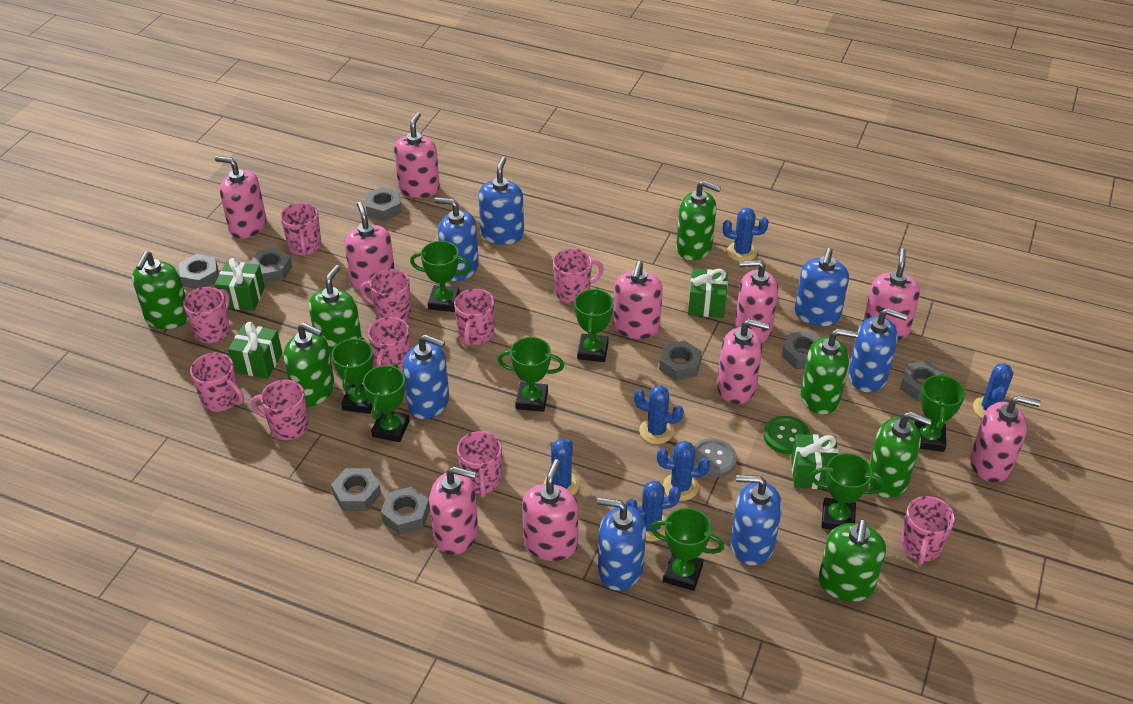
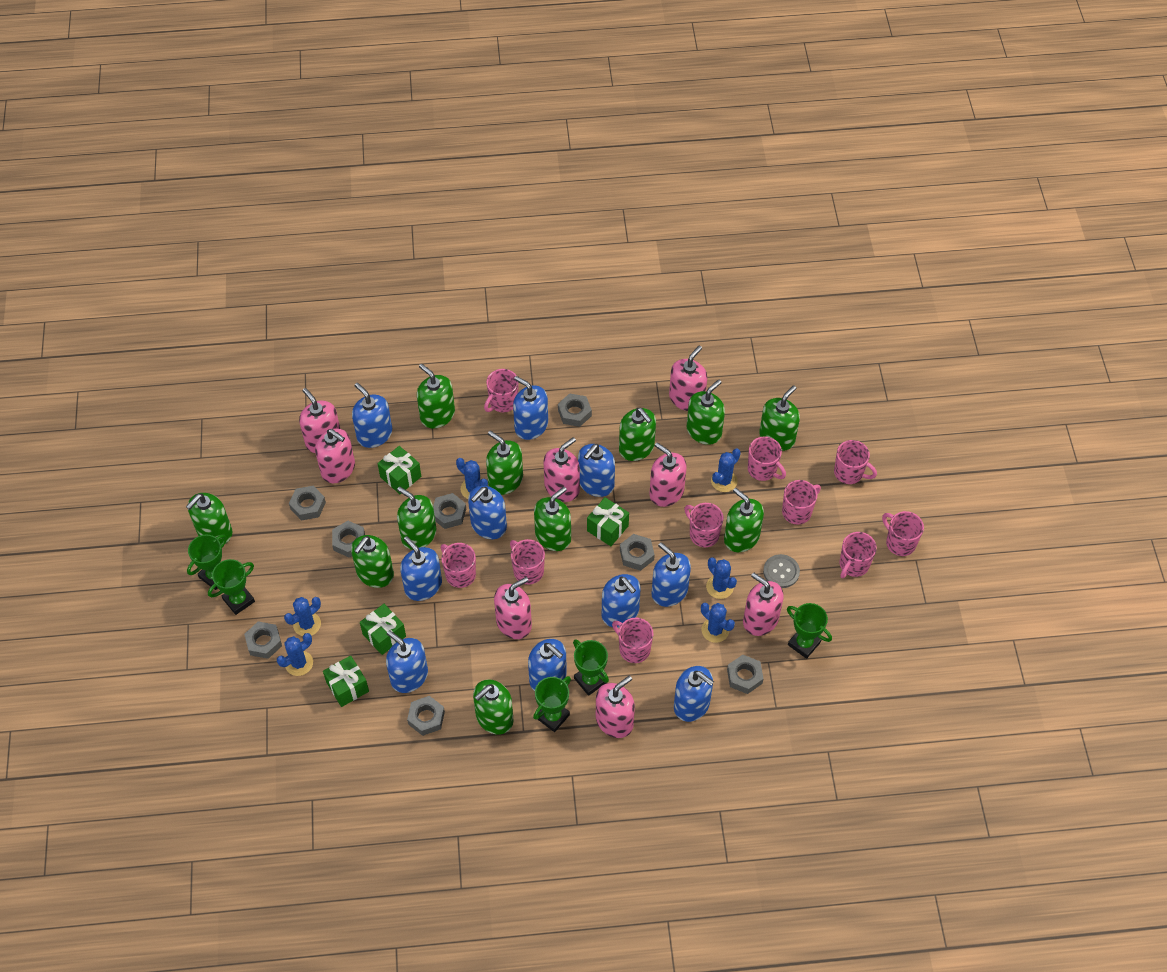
blue soap dispenser: [403,334,449,419] [434,197,479,281] [478,157,524,245] [597,498,646,591] [731,475,782,566] [795,248,849,326] [848,308,908,393] = 7 -> [352,383,392,448] [386,630,428,693] [400,536,442,601] [468,486,507,539] [513,376,548,440] [528,639,567,691] [578,444,615,497] [602,574,640,628] [652,542,691,607] [674,666,714,722] = 10
green button: [763,416,810,454] = 1 -> none = 0
green soap dispenser: [132,251,188,329] [283,323,335,407] [309,265,362,357] [676,180,721,261] [801,329,858,415] [819,519,886,602] [869,411,932,498] = 7 -> [186,493,232,544] [351,535,394,588] [397,486,436,550] [417,364,455,428] [473,679,514,735] [486,431,523,495] [534,487,571,551] [619,408,656,461] [687,380,725,445] [724,488,764,552] [759,385,800,451] = 11
green trophy: [332,337,373,414] [363,364,410,442] [410,241,471,312] [498,337,564,412] [574,288,614,362] [650,508,724,591] [810,453,884,530] [915,373,965,452] = 8 -> [187,535,226,590] [208,559,255,615] [533,676,571,732] [573,640,609,696] [787,603,832,659] = 5
pink soap dispenser: [215,156,266,239] [344,202,395,292] [394,112,440,198] [429,466,478,555] [522,459,578,561] [613,261,663,339] [717,319,770,404] [735,260,778,343] [863,249,920,340] [970,395,1041,482] = 10 -> [299,388,340,453] [315,428,355,483] [494,577,532,639] [544,437,580,502] [596,675,635,738] [649,442,687,507] [669,346,707,411] [743,573,784,636] = 8

